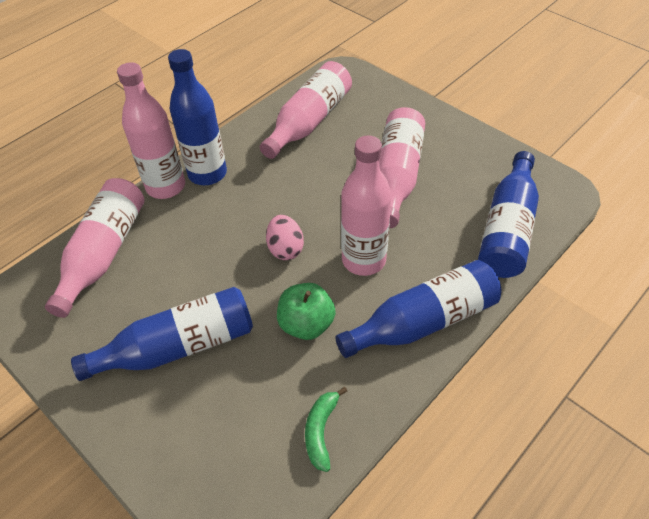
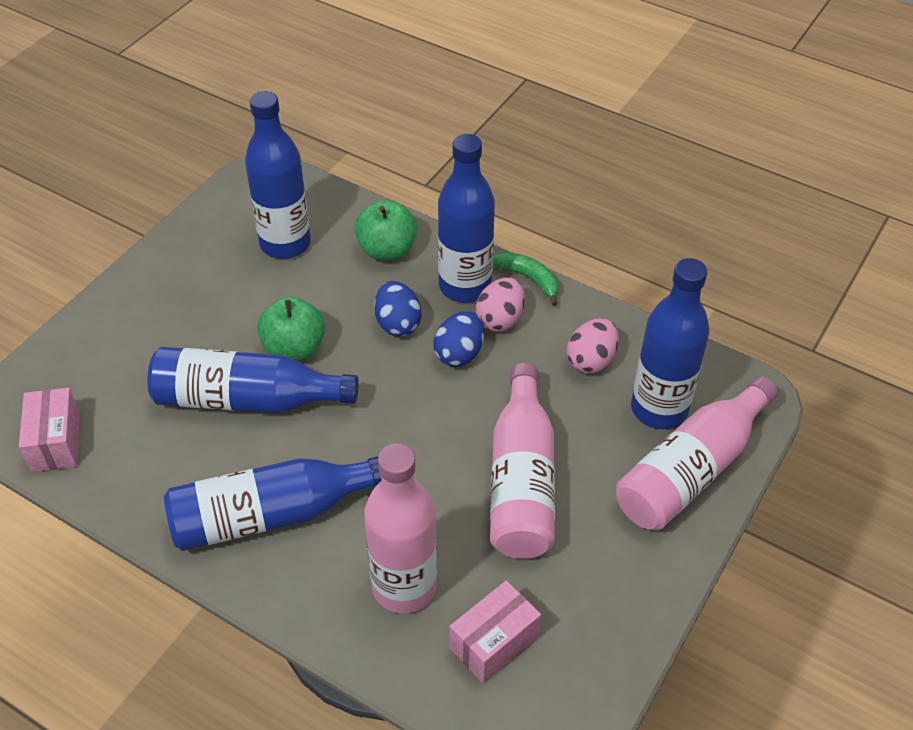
blue bottle: [71,287,253,381] [168,49,227,185] [335,260,501,358] [478,151,539,278] = 4 -> [147,347,359,413] [164,456,382,551] [245,91,311,259] [438,134,495,303] [631,258,710,429] = 5
blue egg: none = 0 -> [374,281,422,337] [433,311,484,367] = 2
green apple: [277,283,336,340] = 1 -> [257,296,325,361] [355,200,417,260] = 2
pink bottle: [45,178,145,318] [117,62,185,199] [260,61,352,159] [341,136,392,276] [379,107,425,228] = 5 -> [364,443,437,614] [490,363,555,559] [616,376,778,530] = 3
pink box: none = 0 -> [19,388,80,472] [450,580,541,683] = 2
pink egg: [266,215,304,260] = 1 -> [476,277,525,332] [567,318,619,373] = 2

